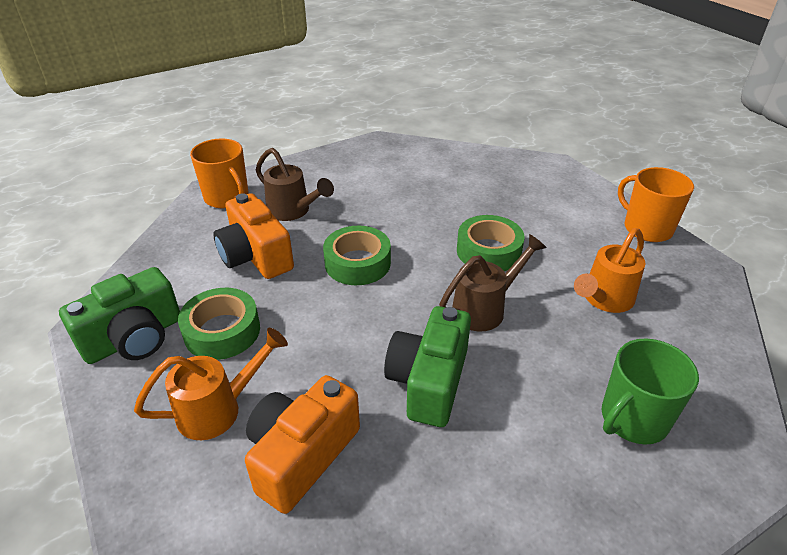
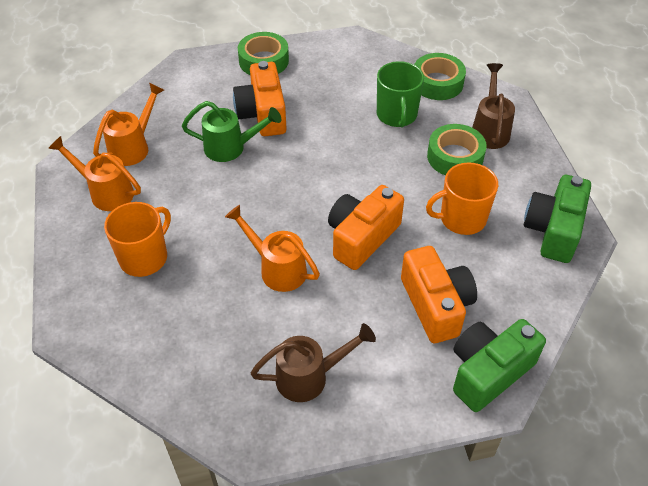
green watering can: none = 0 -> [182,101,281,162] = 1
orange camera: [213,193,294,279] [245,375,360,514] = 2 -> [233,61,287,136] [328,185,404,270] [401,246,477,343] = 3
orange watering can: [134,328,288,440] [574,228,645,313] = 2 -> [48,136,141,211] [93,83,164,166] [225,205,320,292] = 3

